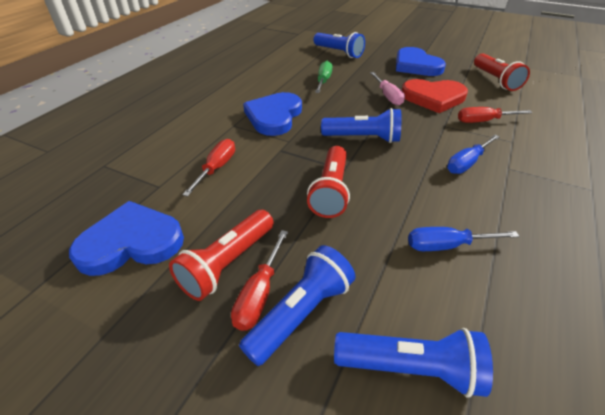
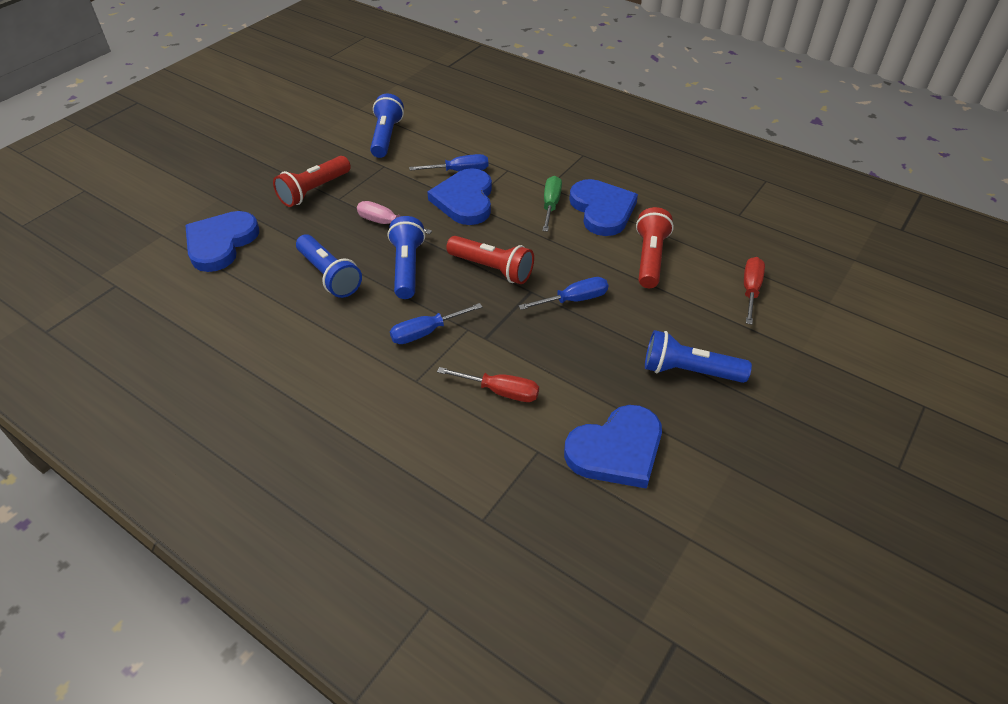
blue heart: [69,201,184,276] [243,92,302,136] [396,47,446,76] = 3 -> [185,211,259,272] [427,168,492,225] [564,405,662,489] [569,179,638,236] = 4
blue screwdriver: [408,227,519,251] [447,135,500,174] = 2 -> [390,303,482,344] [409,154,488,171] [519,277,608,310] = 3
red heart: [402,79,468,113] = 1 -> none = 0
red screwdriver: [182,139,235,197] [231,230,288,331] [458,107,532,123] = 3 -> [437,367,539,402] [744,257,765,325] = 2

